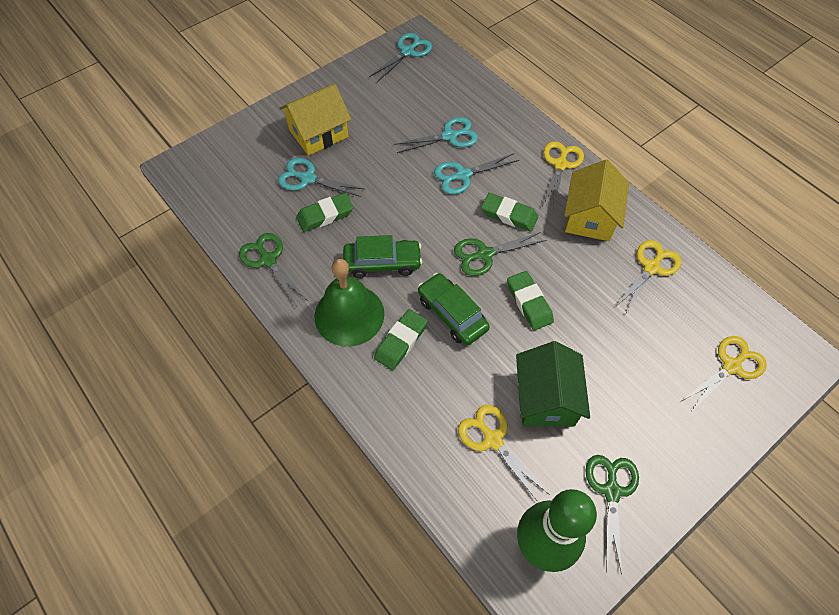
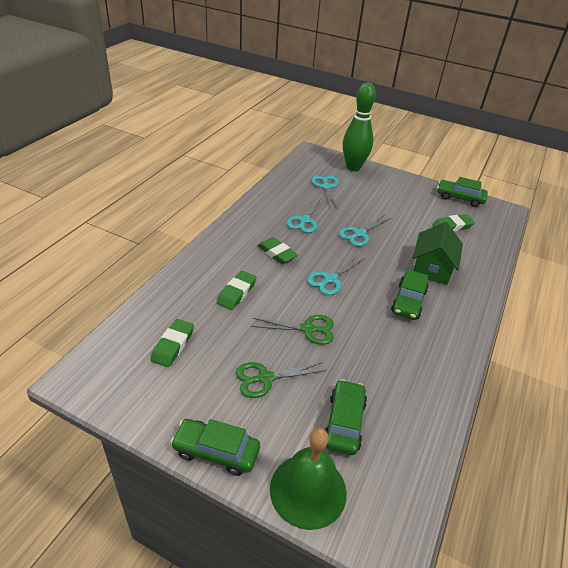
green car: [343,235,422,278] [418,273,490,345] = 2 -> [171,419,260,476] [325,379,367,455] [391,270,429,320] [437,177,488,207] = 4
green scissors: [239,233,308,305] [454,232,546,276] [585,455,639,574] = 3 -> [236,362,327,398] [252,315,334,344] = 2
yellow house: [279,84,351,156] [564,159,629,241] = 2 -> none = 0
yellow scissors: [458,405,550,503] [542,141,584,209] [615,240,681,315] [682,336,767,410] = 4 -> none = 0

